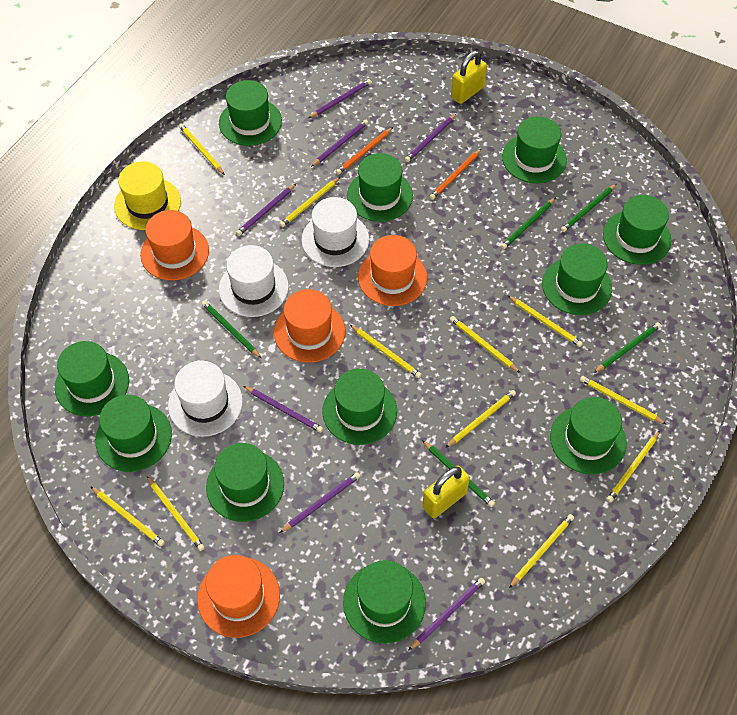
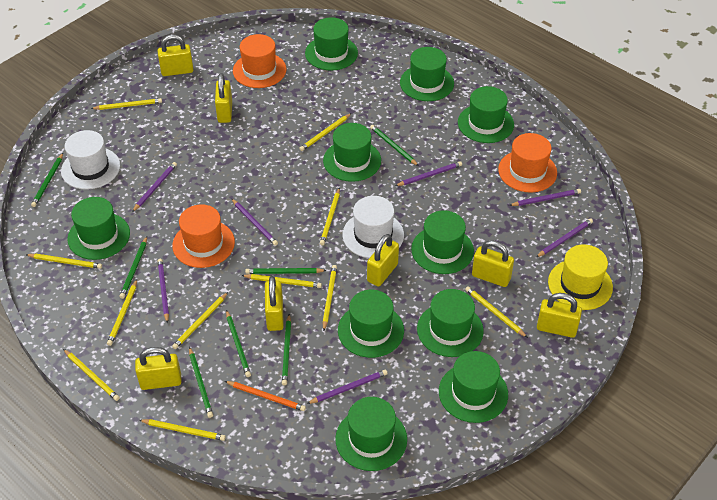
green hat: [55,341,129,416] [95,395,172,472] [206,443,284,522] [219,80,282,146] [322,368,397,445] [343,560,426,644] [347,153,413,222] [502,116,567,183] [542,243,612,315] [550,397,627,474] [603,195,671,265] = 11 -> [67,197,130,260] [305,17,358,70] [323,123,381,182] [335,397,407,471] [338,290,404,358] [400,47,454,101] [411,210,474,274] [417,289,484,357] [439,351,508,423] [458,86,514,143] = 10
green pencil: [202,301,262,359] [422,440,495,507] [501,197,556,249] [561,184,617,232] [594,322,661,373] = 5 -> [31,153,63,207] [120,236,147,299] [189,347,213,418] [226,310,251,377] [245,268,327,274] [282,314,291,386] [370,125,419,166] = 7
orange hat: [140,210,209,280] [197,555,280,638] [274,289,345,363] [358,235,427,306] = 4 -> [172,204,235,268] [233,34,287,88] [498,133,557,193] = 3
orange pencil: [336,127,393,175] [430,149,481,200] = 2 -> [225,381,306,411] = 1
white hat: [168,361,243,437] [219,245,289,317] [301,197,369,267] = 3 -> [61,130,120,189] [342,196,404,258] = 2
yellow padlock: [422,465,470,518] [451,51,487,104] = 2 -> [135,347,182,390] [158,35,194,76] [215,73,232,123] [265,276,284,331] [367,234,399,287] [472,240,514,287] [537,293,582,338] = 7

